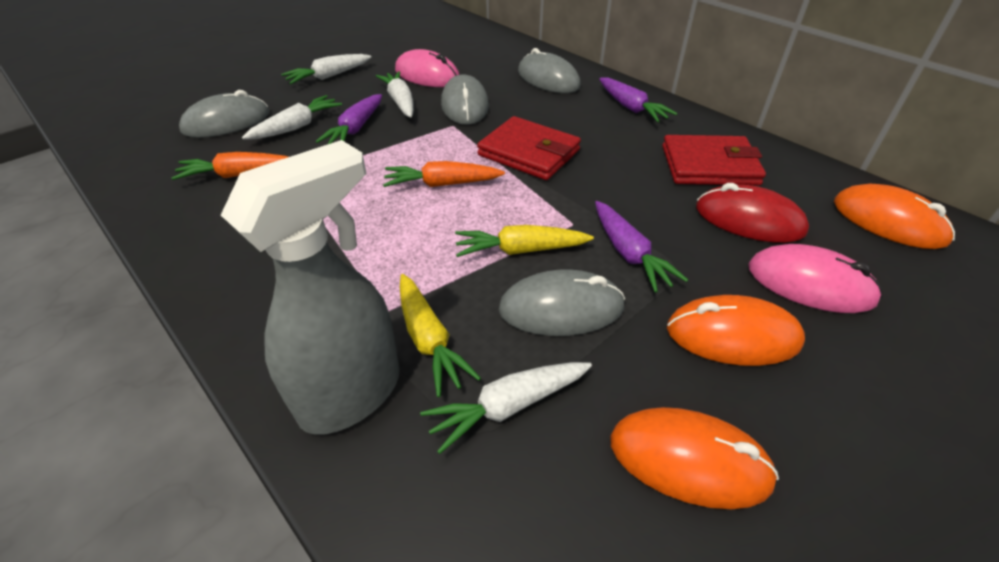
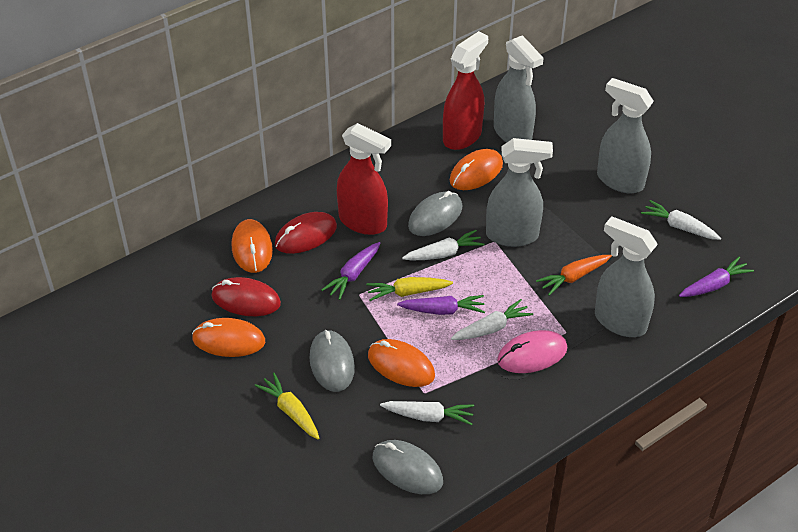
grey mouse: [179,90,269,138] [441,75,489,125] [499,270,625,336] [518,48,581,93] = 4 -> [310,330,355,392] [373,440,443,494] [408,191,462,236] = 3
grey spray bottle: [221,140,400,435] = 1 -> [486,138,553,247] [494,35,544,143] [595,216,658,337] [597,78,654,193] = 4
orange carrot: [172,152,288,180] [383,161,505,187] = 2 -> [536,255,612,296] = 1
orange mouse: [610,407,779,509] [667,295,805,366] [834,184,955,249] = 3 -> [192,318,265,357] [232,219,273,273] [368,339,435,387] [450,149,503,190] = 4
pink mouse: [395,49,459,87] [748,244,882,313] = 2 -> [497,330,567,373] = 1
red mouse: [696,183,809,243] = 1 -> [211,277,281,316] [275,212,337,254] = 2
red spray bottle: none = 0 -> [337,123,391,235] [443,31,488,150] = 2
red wallet: [477,116,581,180] [662,135,766,186] = 2 -> none = 0

